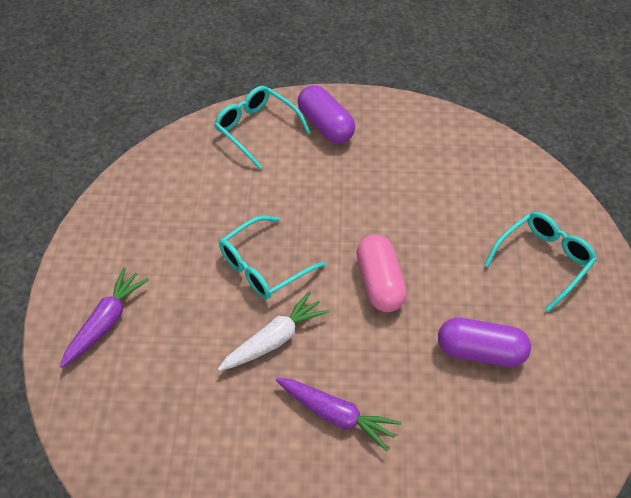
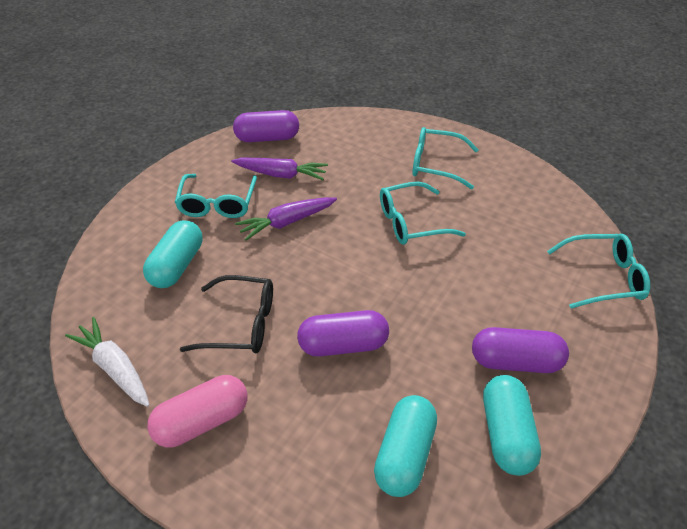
black glasses: none = 0 -> [180,275,273,353] = 1
purple capsule: [297,85,355,144] [438,317,531,367] = 2 -> [233,110,299,142] [297,310,389,357] [472,327,569,373] = 3
turquoise capsule: none = 0 -> [143,220,203,288] [374,395,437,497] [483,375,541,476] = 3
turquoise glasses: [214,86,311,169] [219,216,326,299] [484,212,597,312] = 3 -> [175,174,257,218] [380,182,466,245] [412,127,479,189] [547,234,650,309] = 4

